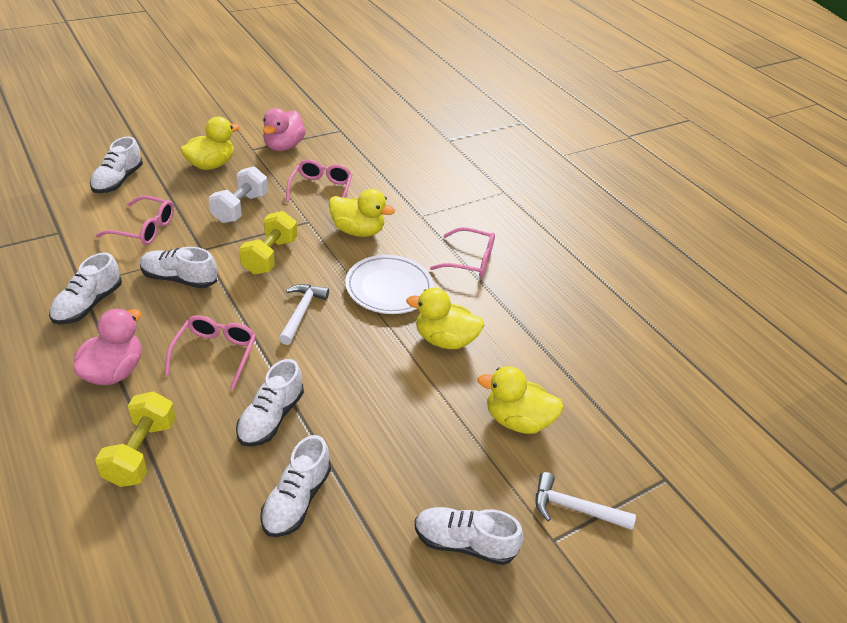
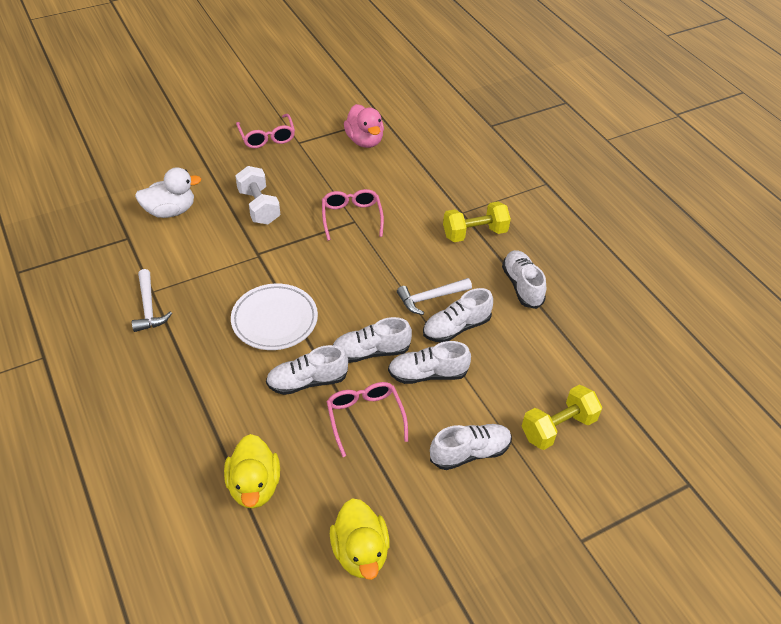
pink duck: [73,309,141,385] [263,108,306,151] = 2 -> [344,104,384,148] = 1
pink glasses: [96,195,174,245] [165,315,256,389] [286,159,352,202] [430,227,495,277] = 4 -> [236,114,295,148] [322,189,384,241] [327,382,408,457] = 3
white duck: none = 0 -> [135,167,201,218] = 1
yellow duck: [180,117,240,170] [329,189,395,237] [406,288,485,349] [478,366,564,434] = 4 -> [224,434,280,509] [330,498,390,580] = 2

